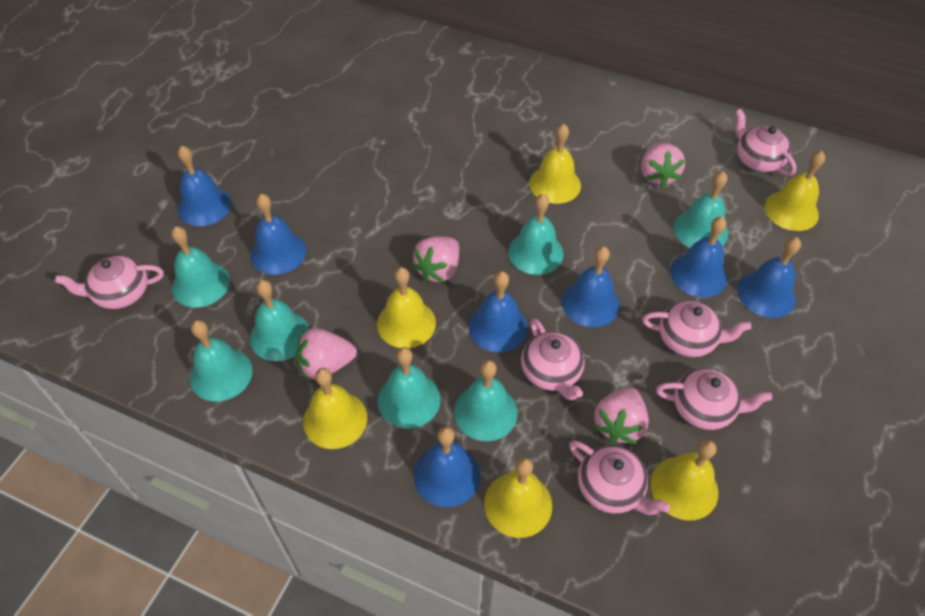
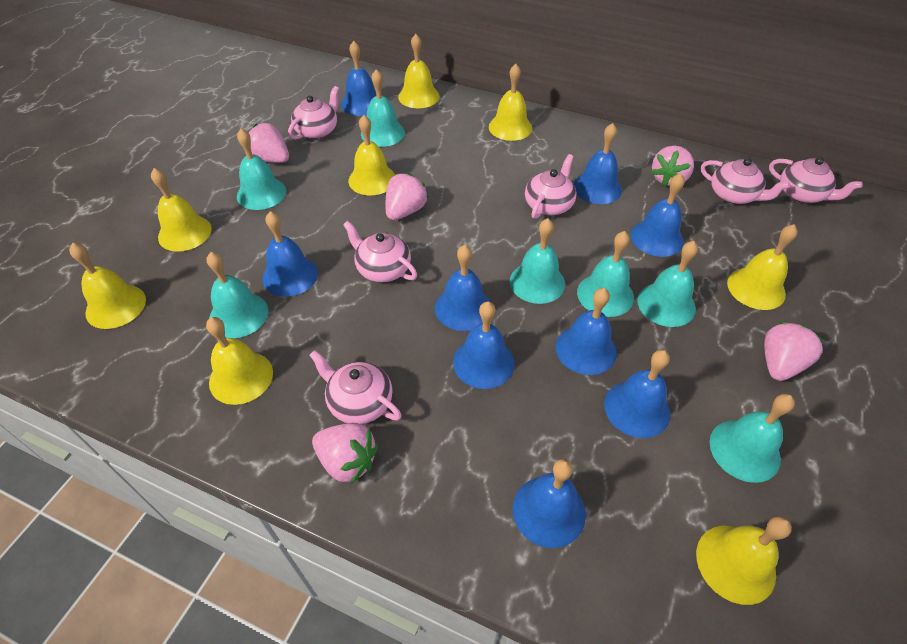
blue bell: [177,146,232,226] [250,194,306,275] [414,426,481,507] [469,271,528,353] [562,246,620,327] [670,217,727,297] [737,237,801,318] = 7 -> [262,211,318,297] [341,41,376,116] [435,245,490,331] [453,301,515,389] [513,459,586,548] [556,288,617,375] [574,123,622,204] [604,350,670,438] [631,173,685,257] = 9
pink strawberry: [296,328,357,380] [412,237,459,282] [594,387,649,444] [641,143,685,187] = 4 -> [249,123,289,163] [312,423,378,484] [386,173,428,220] [651,145,694,186] [764,321,824,381] = 5
yellow bell: [303,368,367,449] [377,267,436,348] [484,457,552,538] [529,124,581,204] [650,440,719,521] [764,151,825,231] = 6 -> [69,243,146,329] [151,168,212,252] [206,317,273,405] [348,115,395,195] [398,34,440,108] [489,64,532,141] [696,516,792,605] [727,224,798,310] = 8

